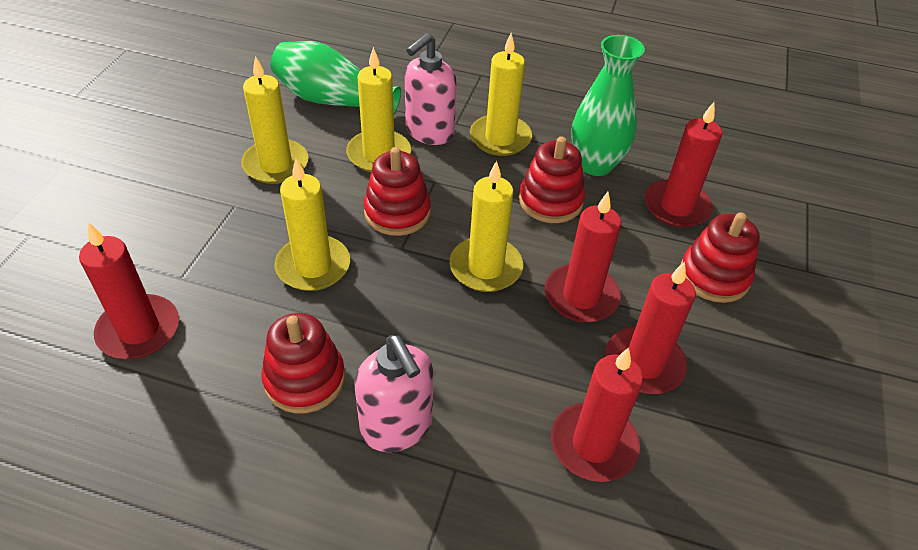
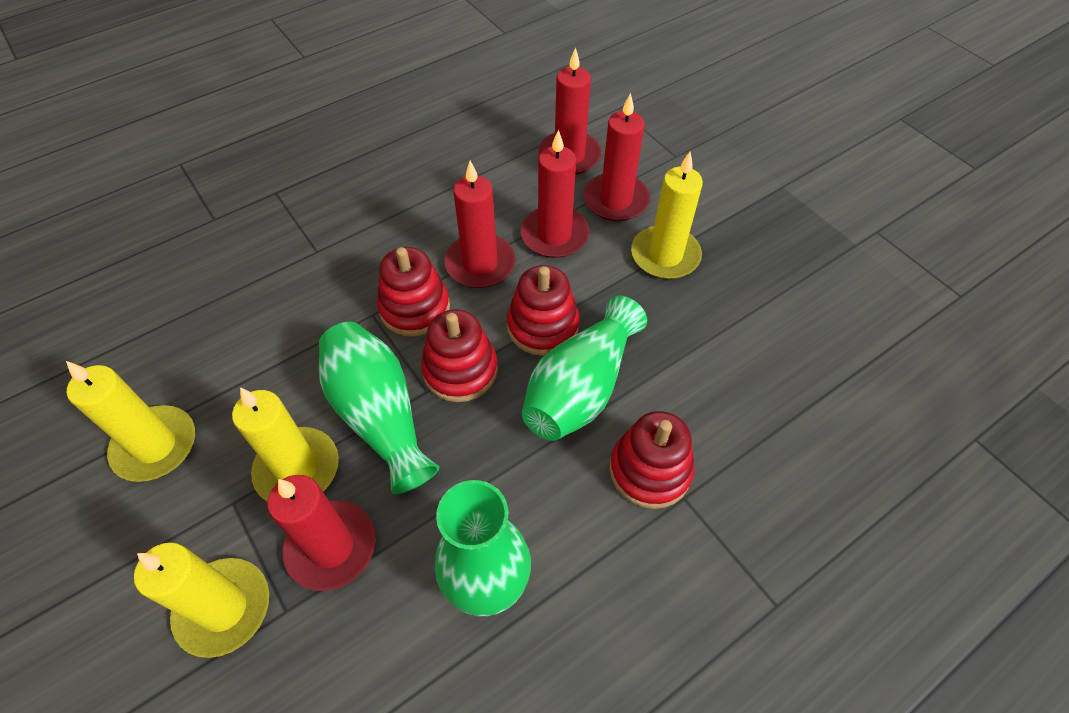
green vase: [271,41,401,114] [571,35,645,176] = 2 -> [319,322,439,494] [435,480,531,616] [522,296,647,441] = 3
pink soap dispenser: [355,335,434,452] [405,33,457,145] = 2 -> none = 0
yellow candle: [241,56,308,184] [275,159,350,291] [346,47,411,172] [449,161,523,292] [470,33,532,156] = 5 -> [66,361,195,482] [134,542,269,658] [232,387,339,501] [631,152,703,279] = 4

